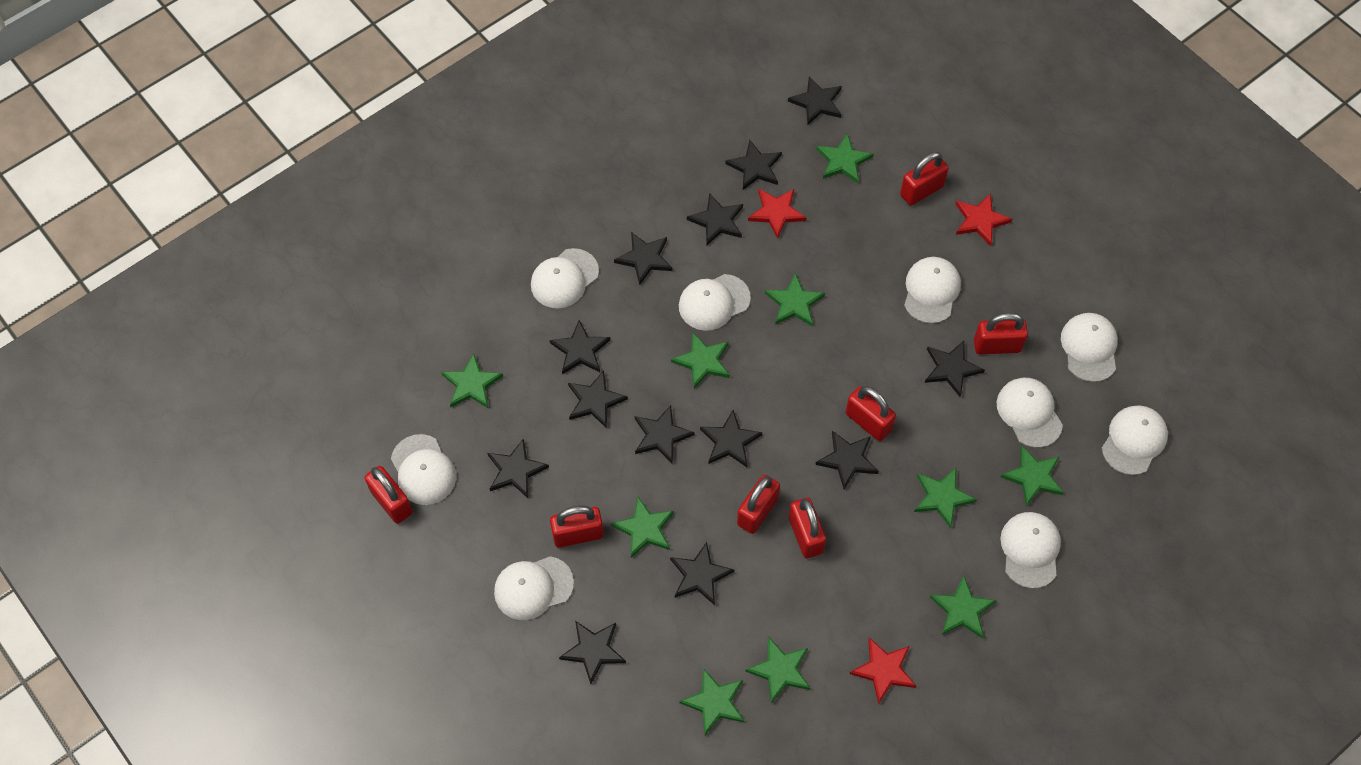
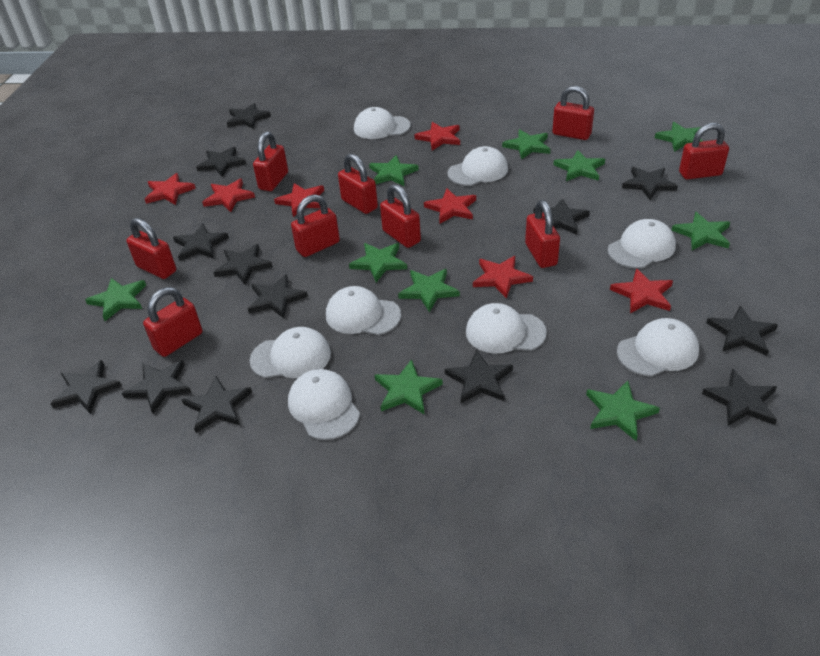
red padlock: [365,466,413,524] [550,506,604,548] [737,475,780,534] [789,498,826,558] [846,386,896,441] [900,152,949,206] [974,313,1028,355] = 7 -> [126,218,176,279] [143,287,202,357] [253,131,288,191] [291,194,340,257] [338,153,378,214] [380,184,421,248] [525,200,560,268] [552,86,594,140] [679,123,729,179] = 9
red star: [748,189,807,239] [850,638,916,704] [956,193,1012,246] = 3 -> [145,173,196,205] [202,179,255,212] [274,183,324,217] [415,122,460,151] [424,188,476,224] [473,256,533,299] [610,268,673,313] = 7
white cap: [391,434,456,505] [494,556,574,620] [531,248,599,309] [679,274,751,331] [904,257,961,324] [997,378,1063,448] [1000,512,1061,589] [1061,313,1118,382] [1102,405,1168,475] = 9 -> [250,327,331,378] [288,369,360,440] [326,286,401,335] [354,107,411,139] [448,146,508,186] [466,303,547,353] [608,219,676,268] [617,318,699,377] = 8

